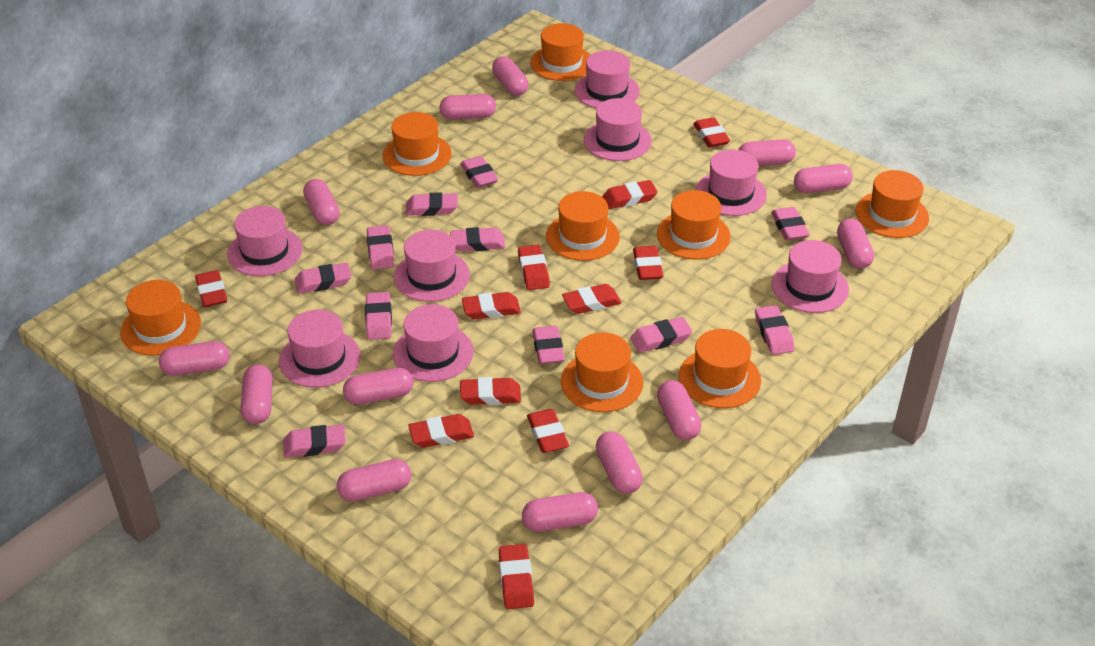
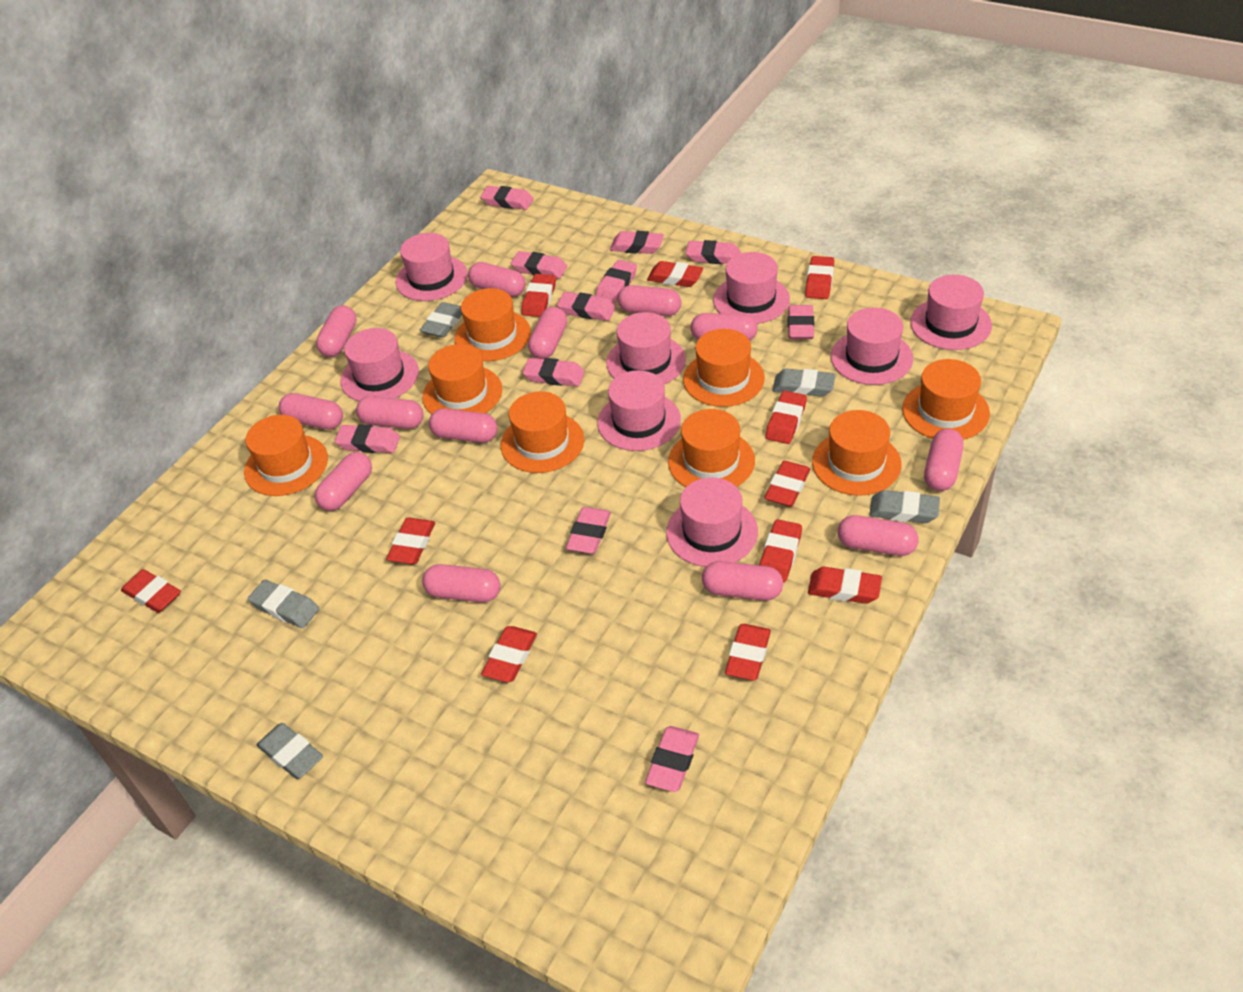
grey eraser: none = 0 -> [248,580,319,628] [257,723,323,779] [420,302,462,338] [773,369,836,397] [869,490,940,523] = 5

